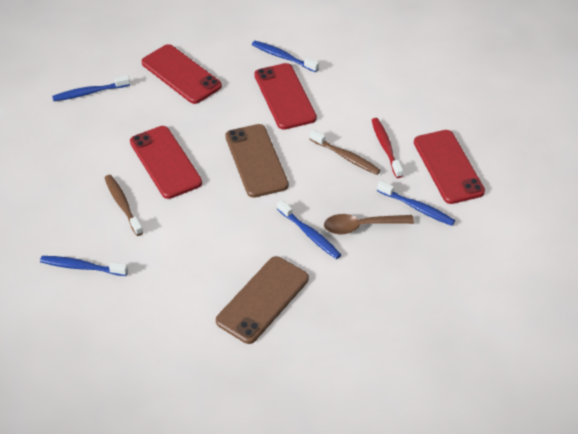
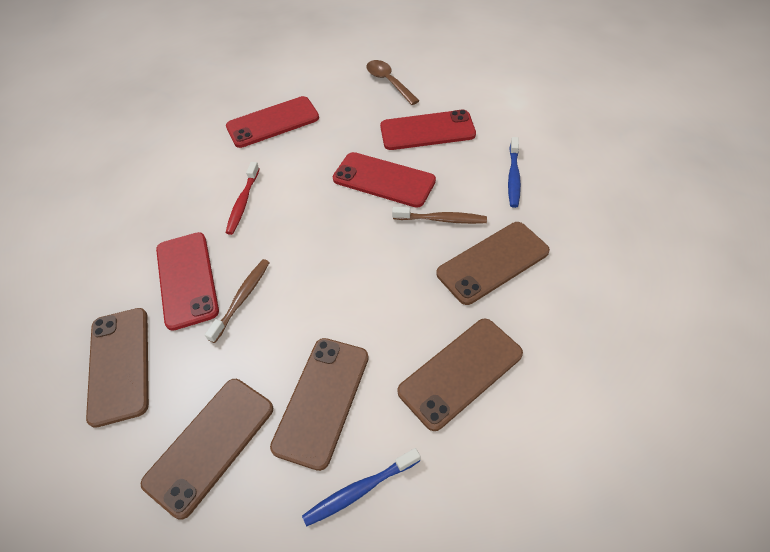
blue toothbrush: [40,256,128,276] [52,75,130,101] [252,41,319,72] [277,200,341,259] [377,181,455,226] = 5 -> [302,448,420,526] [508,137,521,208] = 2
brown phone: [216,256,309,344] [225,124,289,198] = 2 -> [86,308,149,428] [141,379,273,520] [270,338,369,471] [397,318,523,431] [436,222,550,305] = 5

